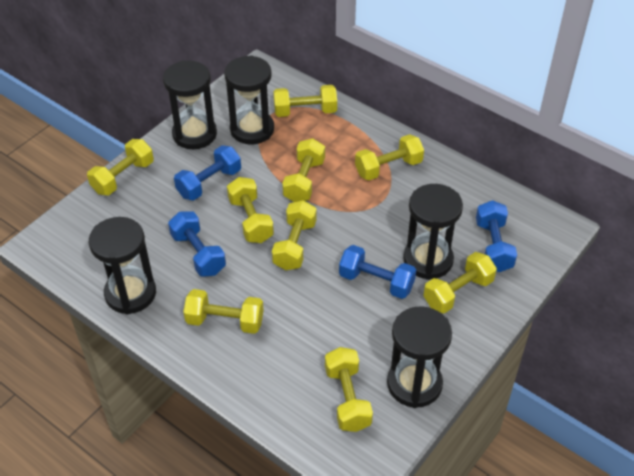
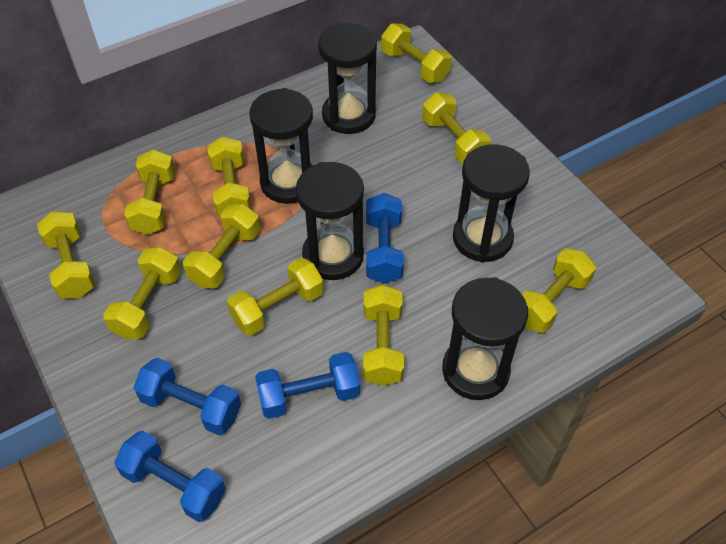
yellow dumbbell: [87,139,154,195] [183,289,264,334] [227,177,274,243] [272,200,317,270] [273,85,337,117] [282,138,325,202] [325,347,373,432] [355,134,424,181] [424,252,497,314] = 9 -> [37,211,95,298] [103,247,181,339] [124,149,175,235] [183,204,260,289] [207,136,251,216] [227,258,324,336] [363,285,404,386] [381,23,452,83] [422,92,491,163] [522,248,596,333] = 10

